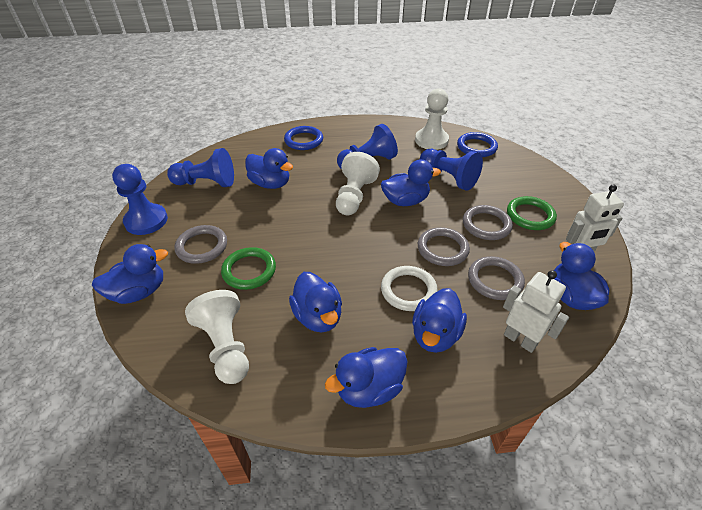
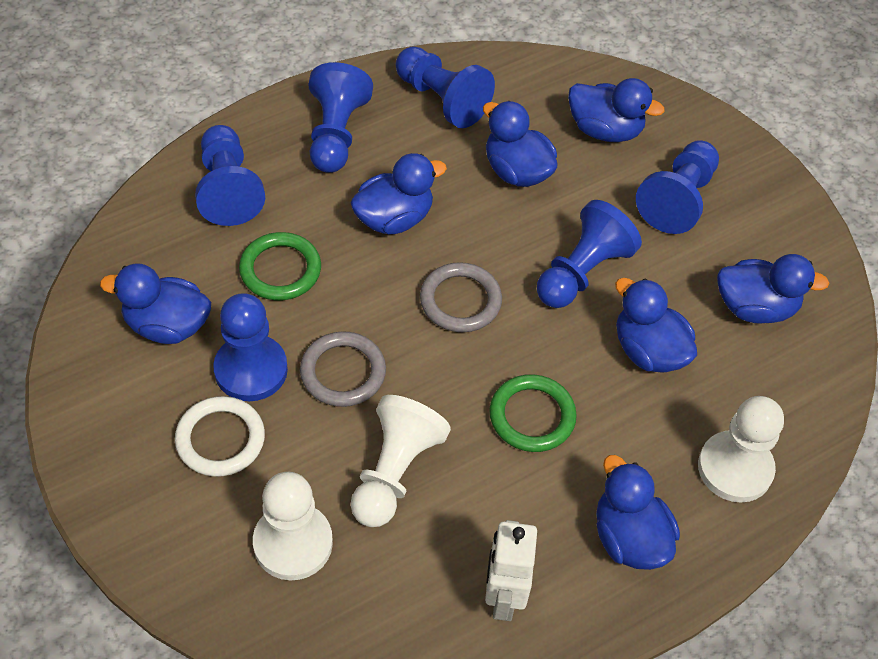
blue pawn: [112,164,168,235] [167,148,234,187] [337,124,398,169] [420,149,483,190] = 4 -> [195,125,265,226] [213,293,288,401] [308,62,373,173] [396,46,495,128] [537,200,642,308] [636,140,719,234] = 6
blue ring: [284,126,323,150] [457,132,498,157] = 2 -> none = 0
grey ring: [174,225,227,264] [418,227,470,266] [463,205,513,240] [468,256,525,300] = 4 -> [300,331,386,407] [420,262,502,332] = 2
white robot: [503,270,569,353] [566,185,624,252] = 2 -> [485,520,537,621] = 1

